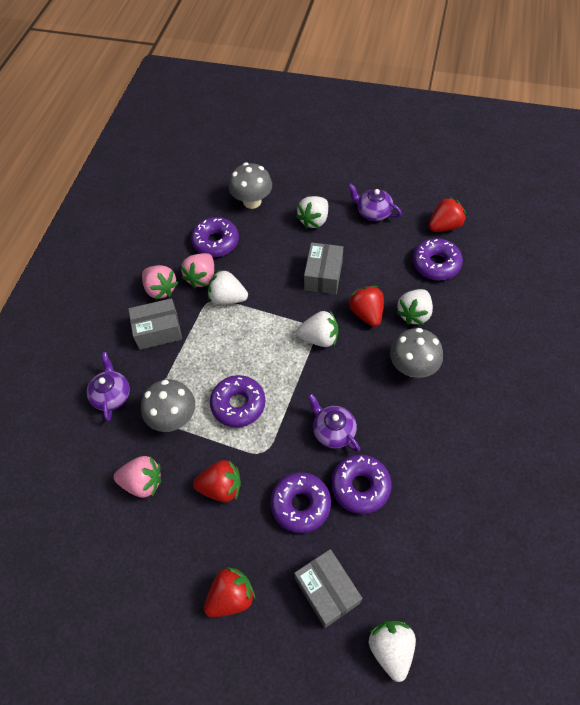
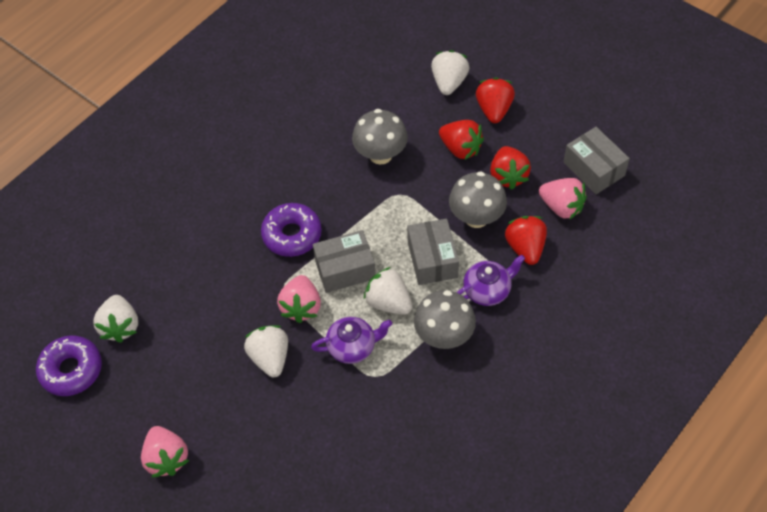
purple donut: [191,217,239,257] [210,375,266,427] [270,472,331,533] [331,455,392,514] [413,238,463,280] = 5 -> [36,336,102,396] [261,203,322,257] = 2
purple teapot: [87,352,130,421] [308,393,360,452] [348,183,402,221] = 3 -> [311,317,392,364] [457,255,525,306] = 2
white strawberry: [208,269,248,305] [296,196,328,229] [296,311,338,347] [369,621,416,682] [396,289,433,325] = 5 -> [93,295,138,343] [244,325,288,377] [364,267,412,315] [431,50,470,95] = 4

